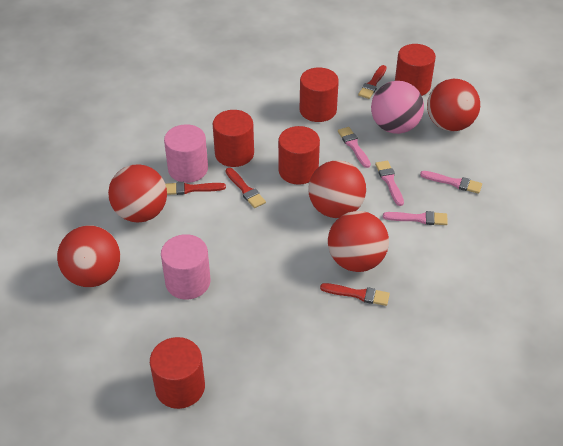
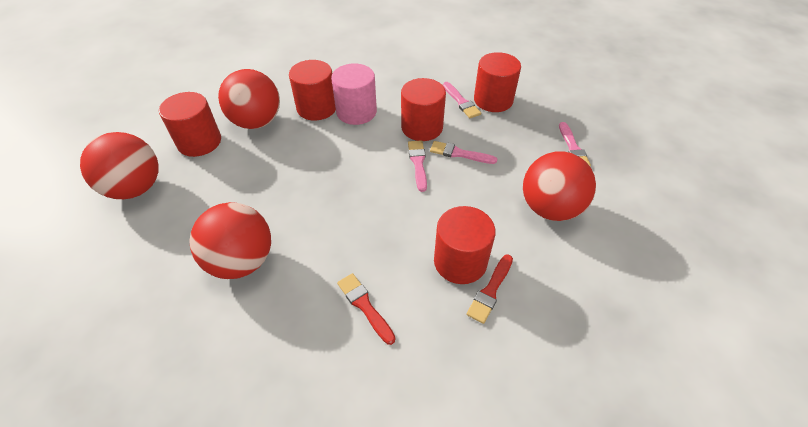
pink ball: [371,81,424,134] = 1 -> none = 0
pink cylinder: [161,234,210,300] [164,125,208,183] = 2 -> [331,63,377,125] = 1
red ball: [57,225,120,287] [108,164,167,223] [308,160,366,218] [328,211,389,272] [427,79,480,131] = 5 -> [80,132,159,199] [189,202,271,279] [218,69,280,129] [523,151,596,221] = 4
red brush: [165,182,226,195] [226,168,266,208] [320,283,390,306] [358,65,387,99] = 4 -> [337,273,396,345] [466,254,513,324] = 2

